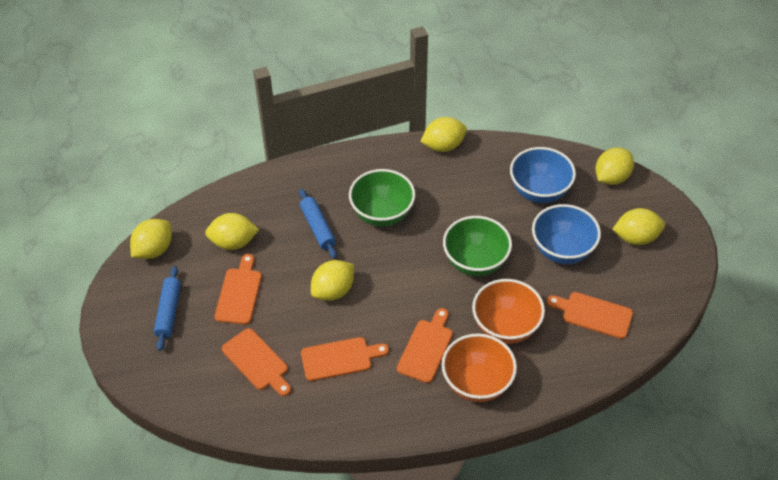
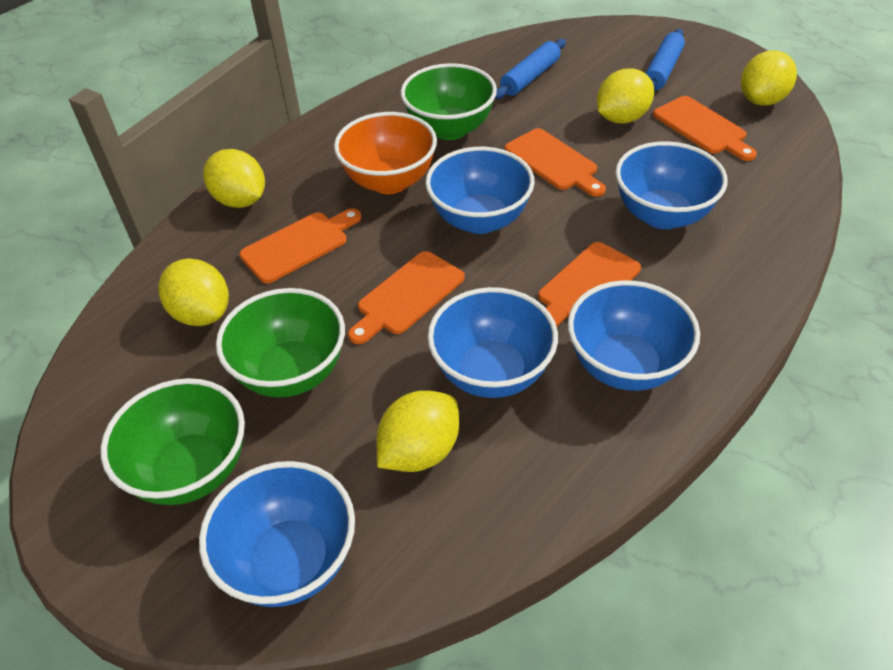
blue bowl: [510,147,576,203] [532,204,601,264] = 2 -> [199,461,355,607] [426,147,535,234] [428,287,558,398] [568,281,700,391] [615,141,728,229] = 5
green bowl: [349,169,415,227] [443,216,512,276] = 2 -> [101,378,245,505] [216,288,345,398] [401,63,497,140] = 3
orange bowl: [442,333,517,402] [472,279,545,344] = 2 -> [334,112,437,194] = 1
yellow lemon: [130,219,172,259] [205,213,259,250] [311,260,354,301] [420,117,467,152] [595,148,634,185] [612,208,665,245] = 6 -> [158,259,229,326] [203,149,265,208] [376,391,459,472] [597,69,654,124] [741,50,797,106] = 5

